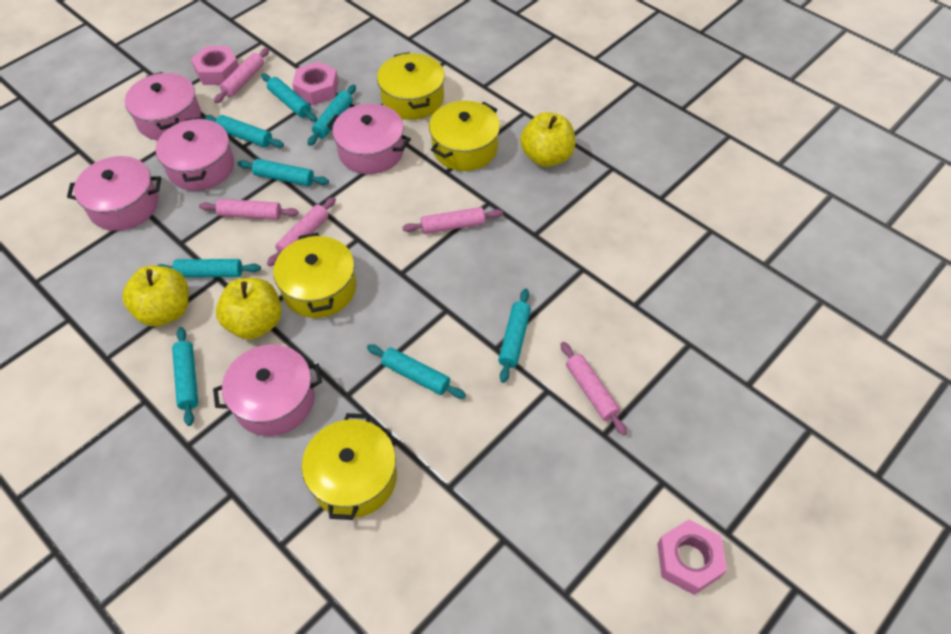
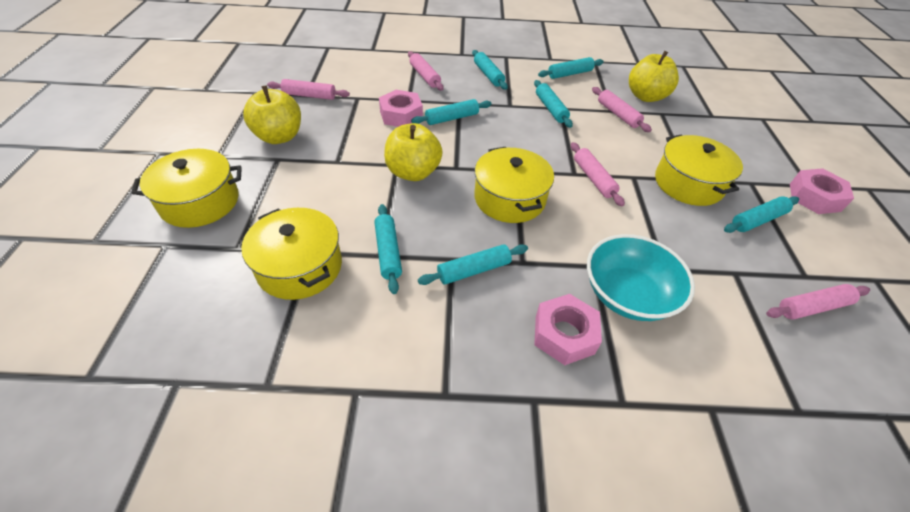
pink pot: [67,156,161,231] [125,72,201,140] [156,117,234,191] [213,345,322,436] [327,104,411,174] = 5 -> none = 0
turquoise bowl: none = 0 -> [587,234,695,321] = 1
turquoise rolling pin: [157,259,261,278] [172,327,198,426] [204,115,284,148] [238,159,329,186] [262,73,317,122] [308,85,356,146] [367,344,466,399] [498,289,531,383] = 8 -> [374,204,402,294] [411,99,491,125] [418,244,528,285] [472,50,508,90] [534,80,573,128] [538,57,604,79] [724,196,799,233] = 7

